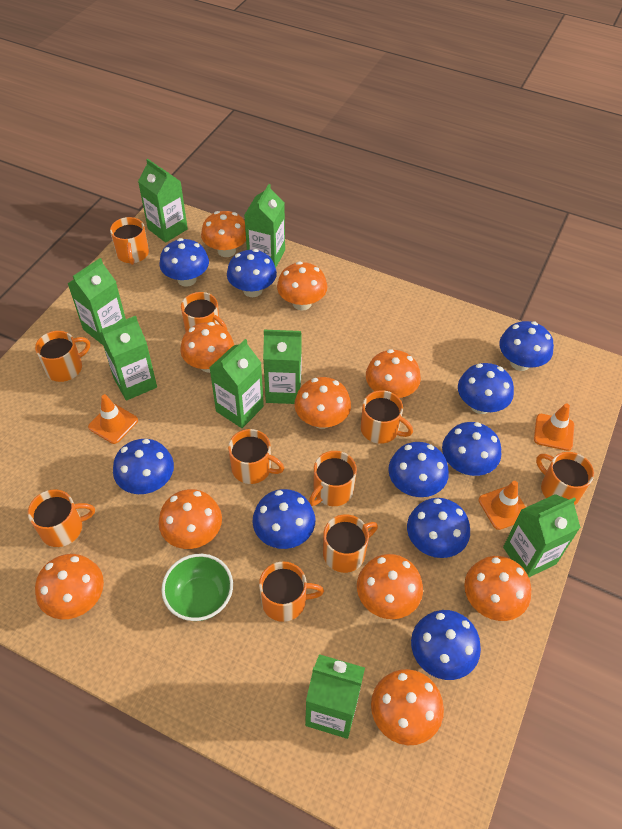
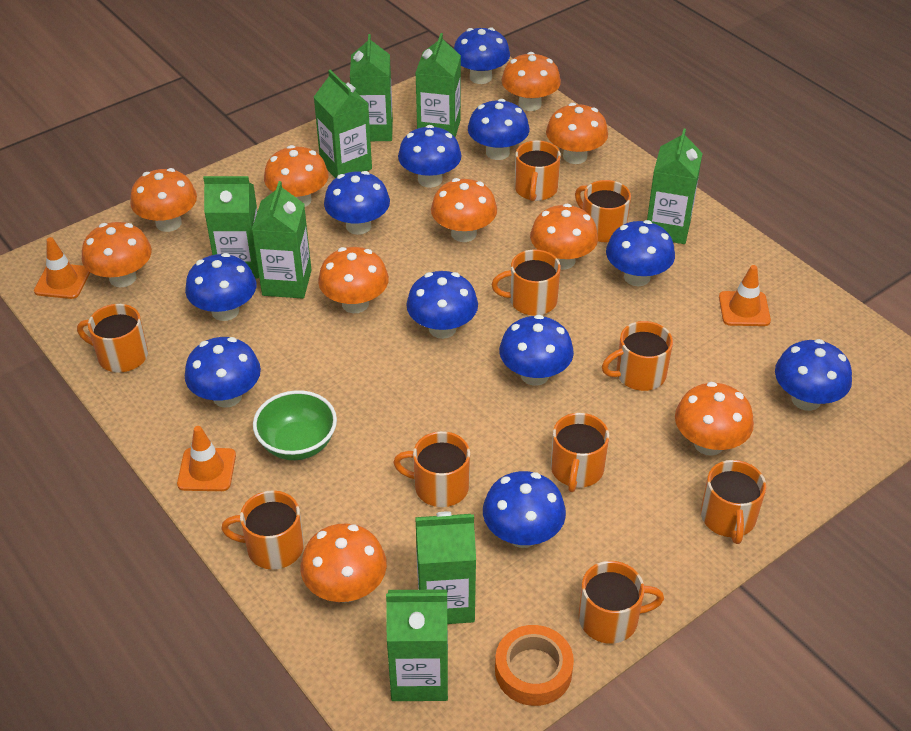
blue mushroom: [113,439,174,494] [159,238,209,287] [227,249,277,297] [252,489,315,549] [388,442,449,497] [407,498,470,558] [411,610,481,680] [442,422,501,476] [458,363,514,414] [499,321,554,371] = 10 -> [185,253,256,321] [185,337,261,408] [324,171,390,235] [398,125,461,188] [406,271,478,339] [454,28,510,84] [468,99,529,160] [483,471,566,548] [499,315,574,386] [606,220,675,286] [775,339,852,411] = 11
orange tape: none = 0 -> [495,625,574,706] = 1

